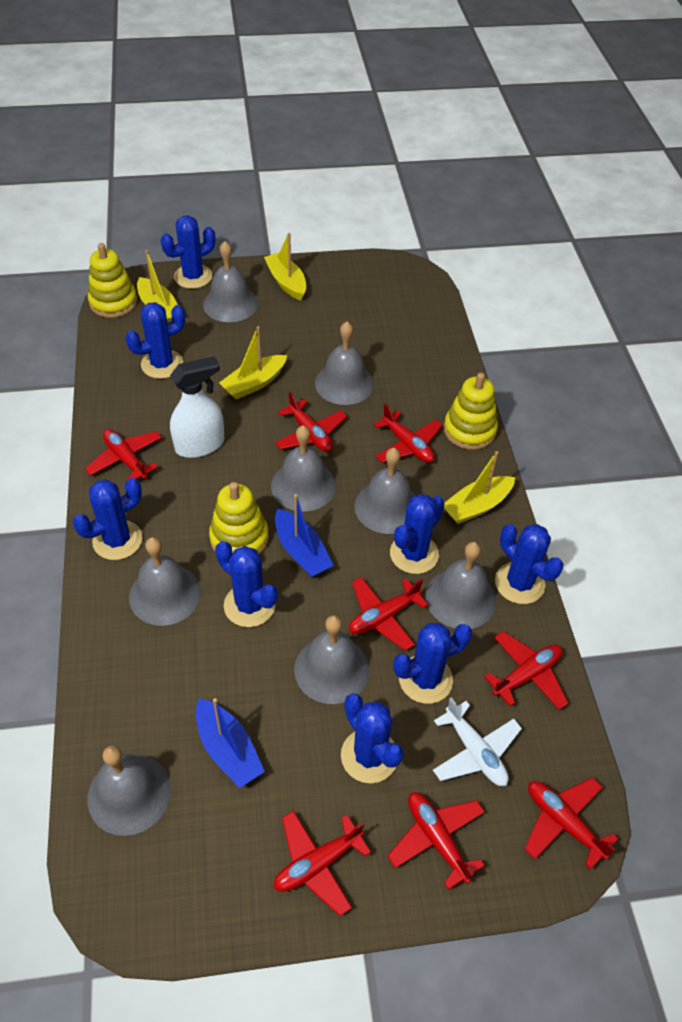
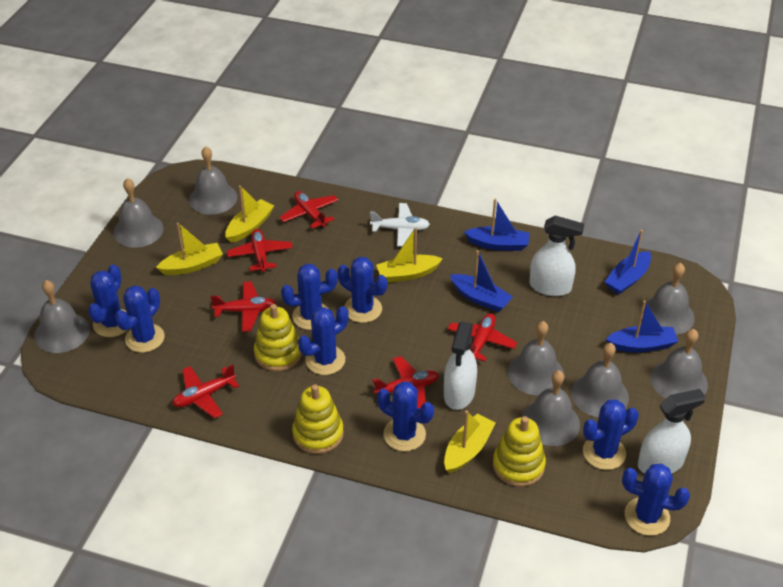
blue boat: [196,698,265,788] [275,494,334,577] = 2 -> [450,250,513,312] [464,199,530,251] [605,230,651,294] [606,300,678,352] = 4
red plane: [85,429,162,481] [274,811,371,916] [275,392,347,452] [349,577,428,651] [374,403,443,463] [388,792,485,890] [484,631,568,710] [524,777,618,869] = 8 -> [173,365,239,418] [210,281,277,332] [227,229,293,273] [280,191,338,229] [372,356,439,409] [448,313,517,362] = 6
white spray bottle: [170,356,224,458] = 1 -> [444,322,477,410] [529,215,584,296] [638,389,706,474] = 3

